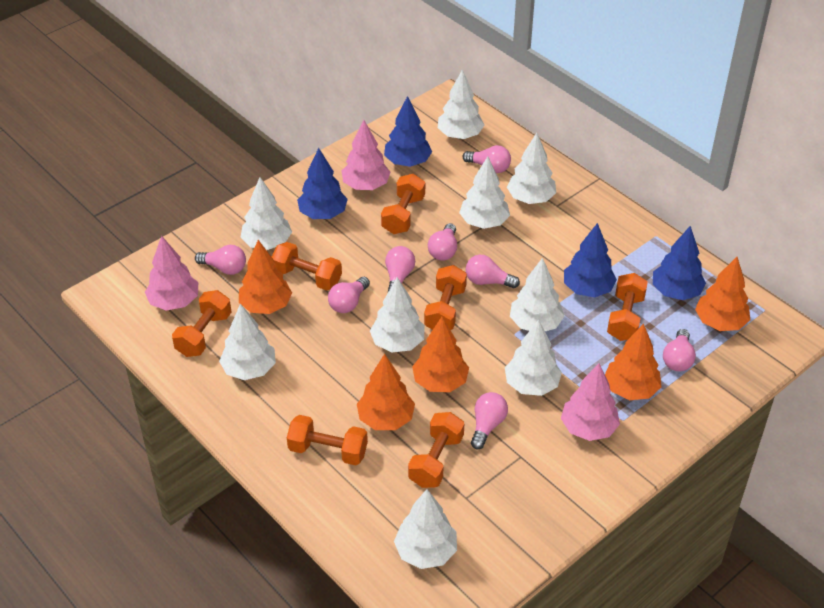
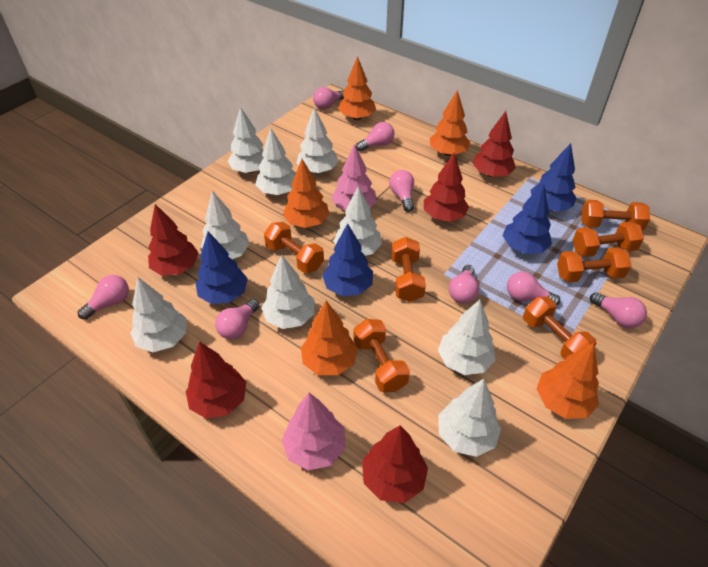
pink tree: [145,236,198,311] [342,120,391,190] [561,363,620,441] = 3 -> [282,393,345,470] [332,144,377,210] = 2
red tree: none = 0 -> [148,204,199,276] [186,341,246,419] [362,426,428,503] [424,153,469,222] [473,111,516,177] = 5

